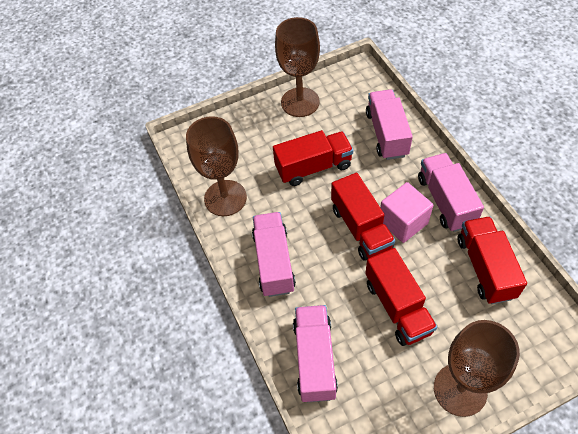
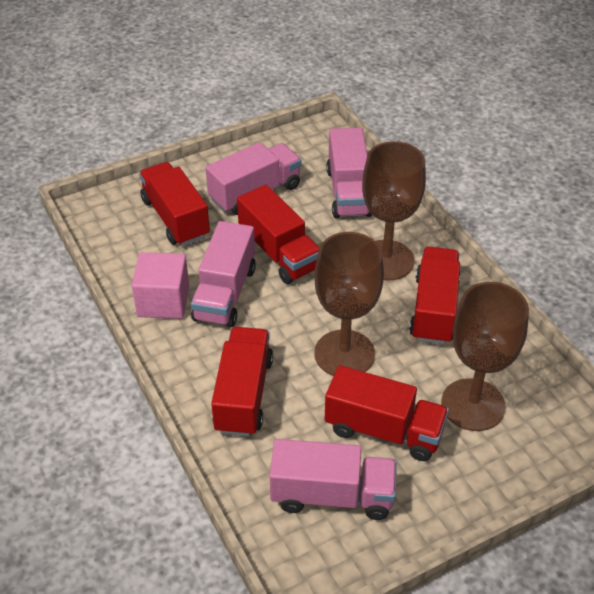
red truck: [273,130,353,186] [331,173,395,261] [365,248,437,346] [458,216,527,304] = 4 -> [139,162,210,246] [211,327,273,437] [237,185,319,284] [325,365,449,461] [409,247,461,345] = 5

